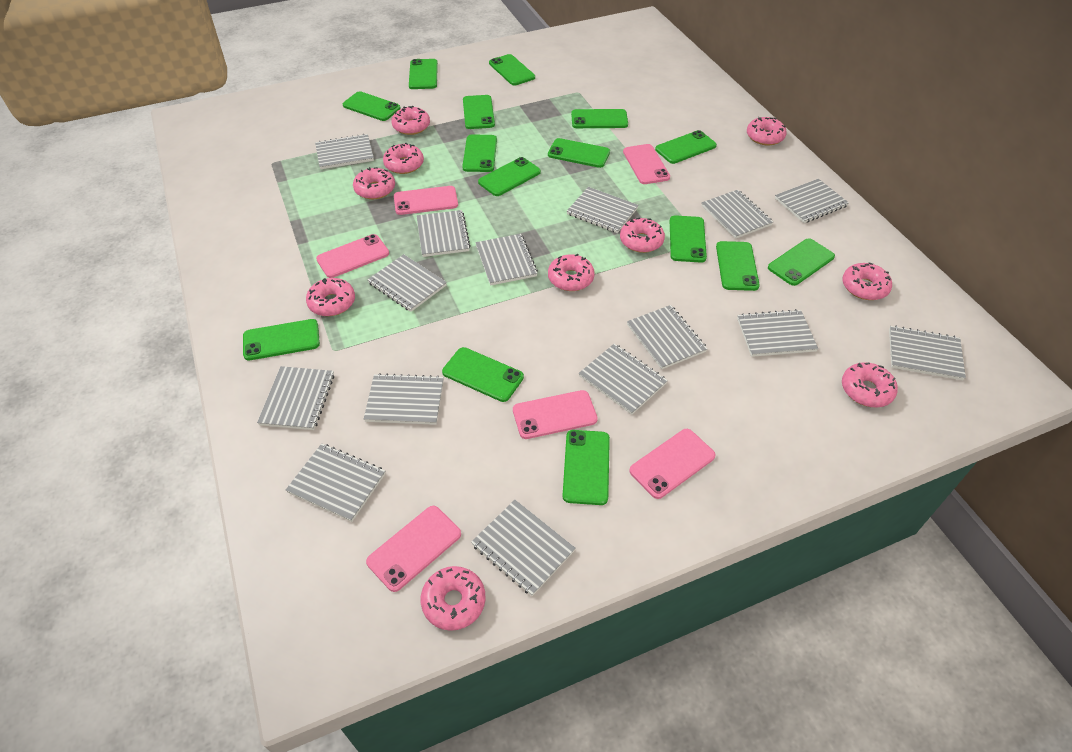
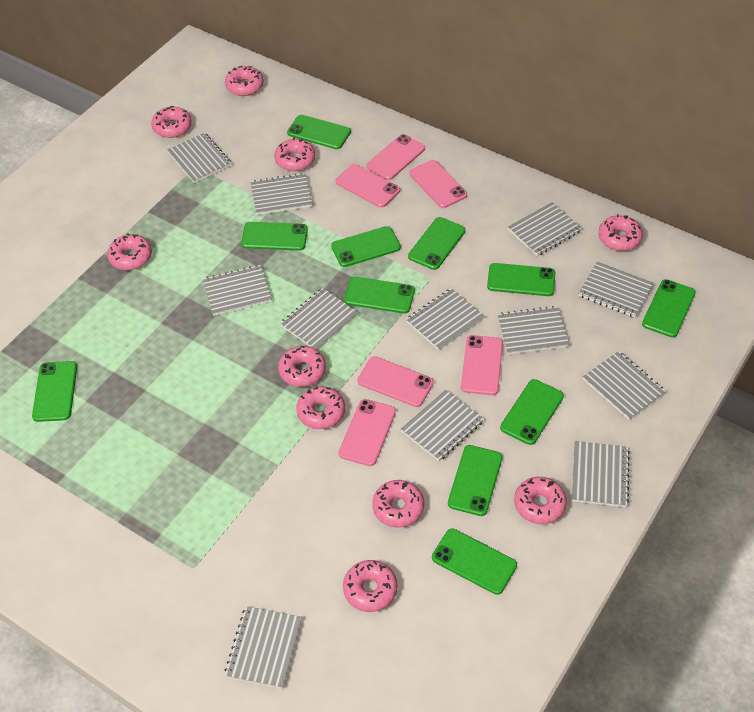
green phone: [243,319,320,361] [343,91,401,121] [409,59,438,89] [442,347,524,402] [462,135,497,172] [463,95,495,129] [478,157,541,196] [489,54,535,86] [548,138,610,168] [562,430,610,505] [571,109,628,128] [655,130,717,164] [670,215,707,263] [716,241,760,291] [768,239,835,286] = 15 -> [32,361,77,422] [241,222,308,251] [287,115,351,149] [331,226,401,267] [344,277,415,314] [408,217,466,270] [432,529,517,595] [448,445,502,516] [487,263,555,296] [500,379,564,445] [642,279,696,337] = 11
grey notebook: [257,366,334,430] [286,443,385,522] [315,134,374,169] [364,373,444,425] [367,254,447,312] [417,210,471,257] [471,500,576,596] [475,234,538,286] [567,187,639,233] [579,344,668,415] [627,305,707,369] [701,190,773,239] [737,309,818,357] [775,179,849,223] [889,326,966,380] = 15 -> [167,133,231,183] [203,265,272,316] [225,606,302,689] [250,173,312,215] [280,288,358,350] [401,390,484,461] [406,288,484,350] [497,306,570,354] [508,202,582,256] [572,441,630,507] [579,261,654,317] [583,351,666,420] = 12

